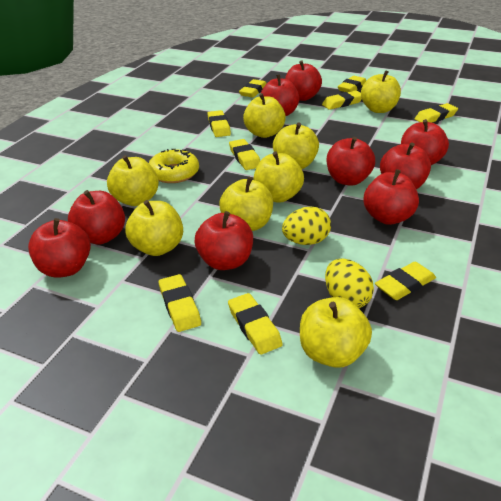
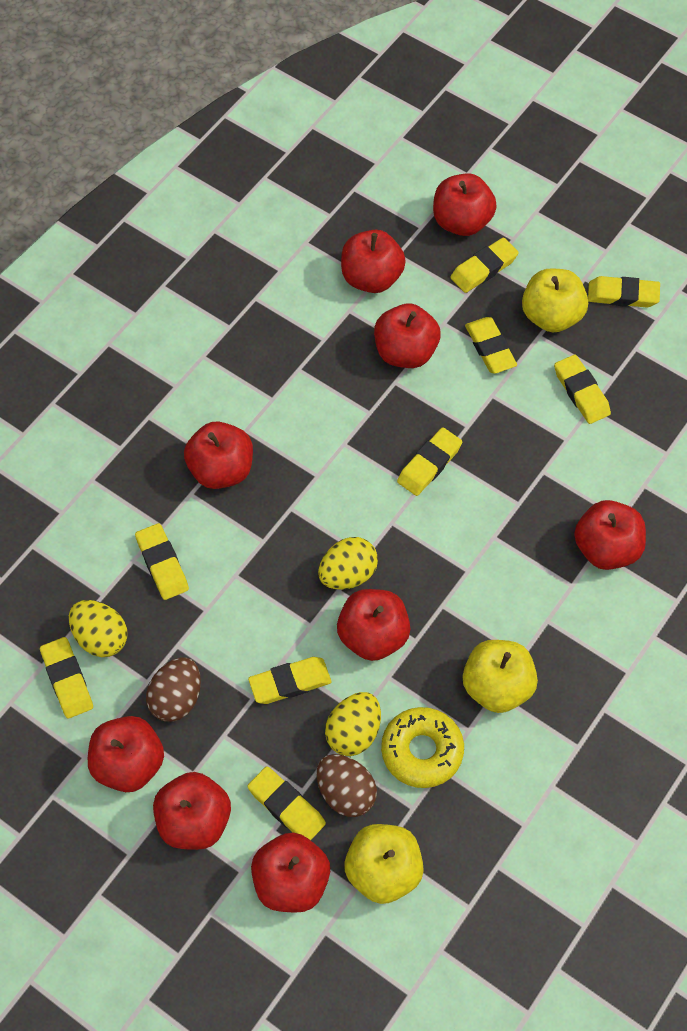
brown egg: none = 0 -> [146,657,201,722] [317,754,377,817] = 2
yellow apple: [107,155,159,206] [125,200,183,256] [219,177,273,231] [243,93,286,138] [254,151,304,203] [273,123,319,169] [300,297,372,368] [361,70,401,113] = 8 -> [344,824,424,904] [463,640,538,713] [522,269,588,332] = 3
yellow egg: [282,206,331,245] [325,259,374,308] = 2 -> [69,600,127,657] [318,537,378,589] [325,692,381,756] = 3

